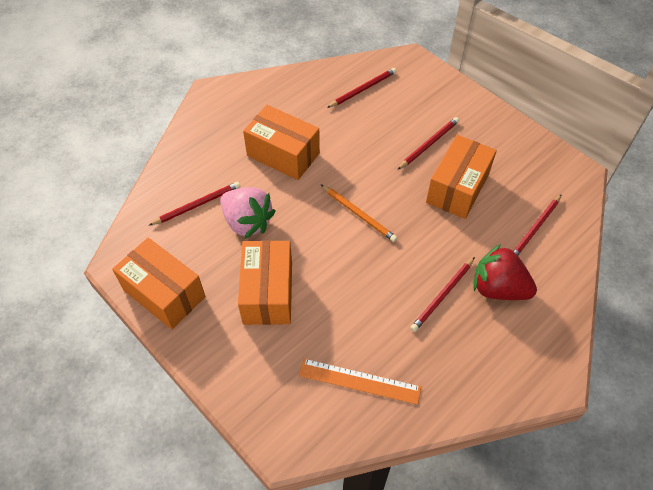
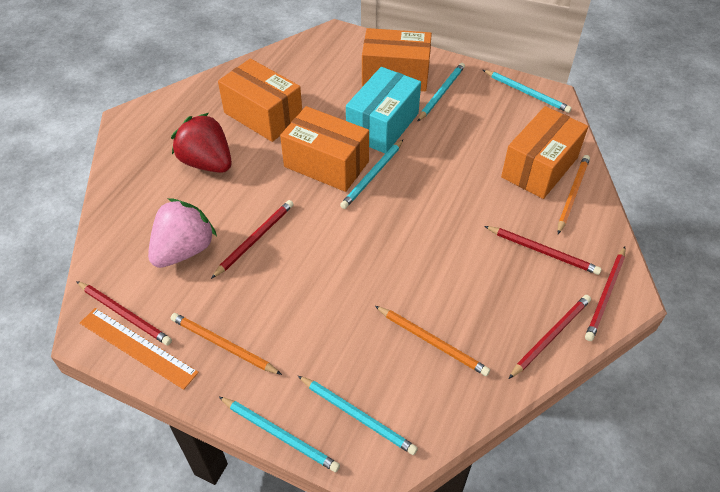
orange pencil: [321,184,397,242] = 1 -> [171,313,282,375] [375,306,490,376] [558,155,590,234] = 3
turquoise box: none = 0 -> [346,67,421,154] = 1
turquoise pencil: none = 0 -> [219,397,340,472] [298,376,418,455] [340,140,403,209] [417,63,465,122] [483,70,572,113] = 5

